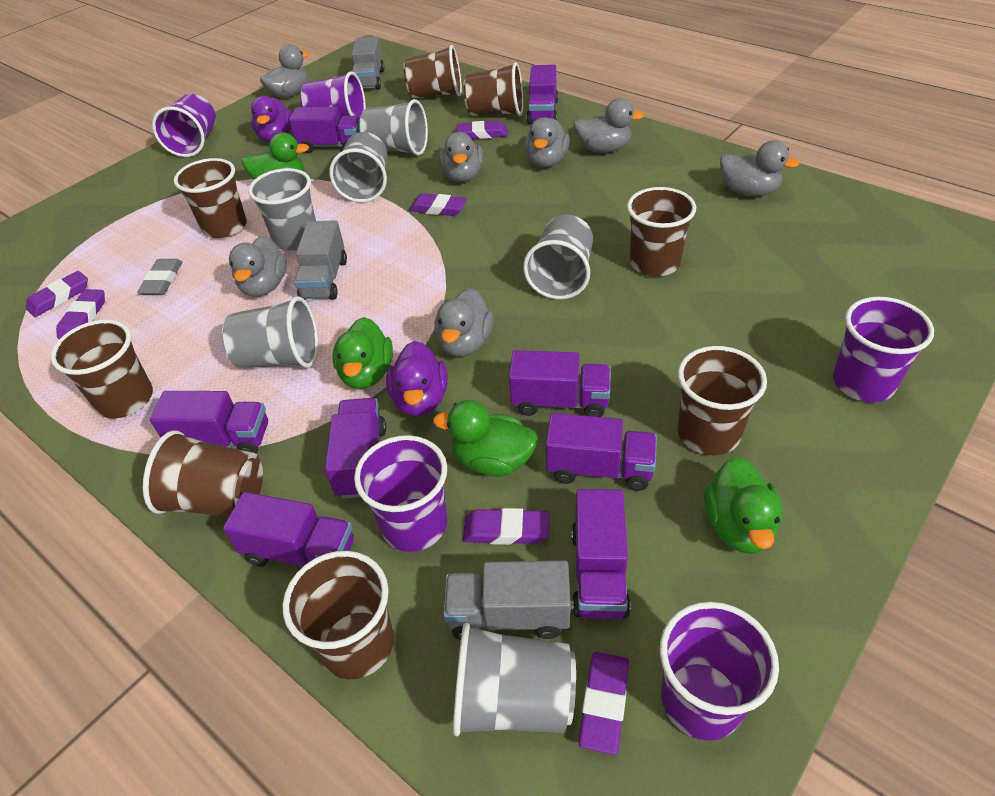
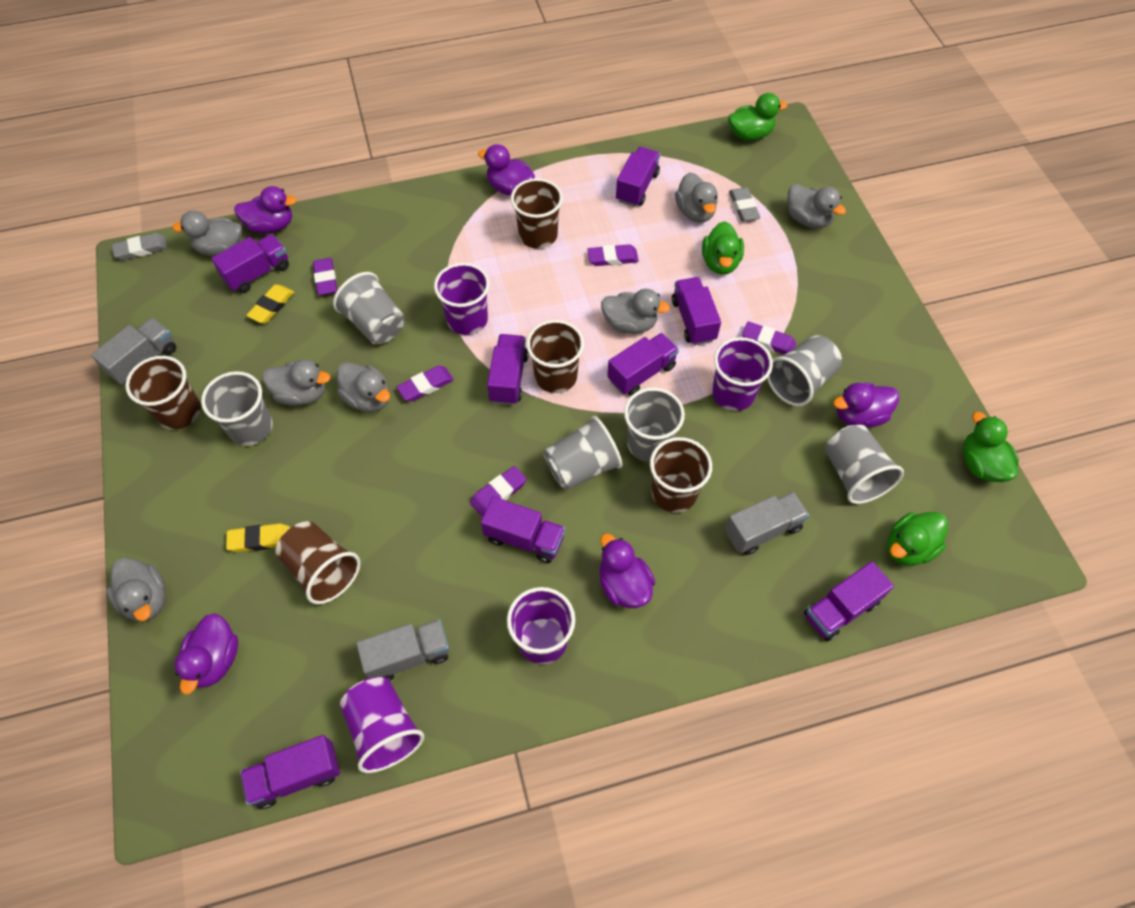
brown cup: [51,320,153,418] [143,430,263,517] [174,158,247,239] [282,551,394,679] [403,45,462,98] [463,62,523,116] [627,187,696,276] [677,346,767,456] = 8 -> [125,356,201,430] [275,521,361,604] [511,178,563,249] [526,320,584,393] [650,437,712,513] = 5
grey eraser: [137,259,182,295] = 1 -> [112,233,168,260] [729,187,761,222] = 2
purple cup: [152,94,216,157] [300,71,366,118] [354,435,447,552] [660,602,779,741] [833,297,934,402] = 5 -> [340,677,424,773] [434,263,490,335] [507,587,575,664] [712,337,773,411] = 4
purple duck: [251,96,293,142] [386,341,448,416] = 2 -> [174,613,238,695] [234,186,297,233] [478,144,535,195] [599,533,655,608] [833,383,899,427] = 5
purple eraser: [25,271,88,317] [56,289,105,339] [409,193,467,216] [457,121,508,139] [463,508,549,545] [579,652,629,755] = 6 -> [313,258,337,295] [397,365,454,402] [470,466,527,516] [587,244,639,266] [742,321,796,355] = 5
yellow eraser: none = 0 -> [226,524,290,552] [246,284,294,323] = 2

